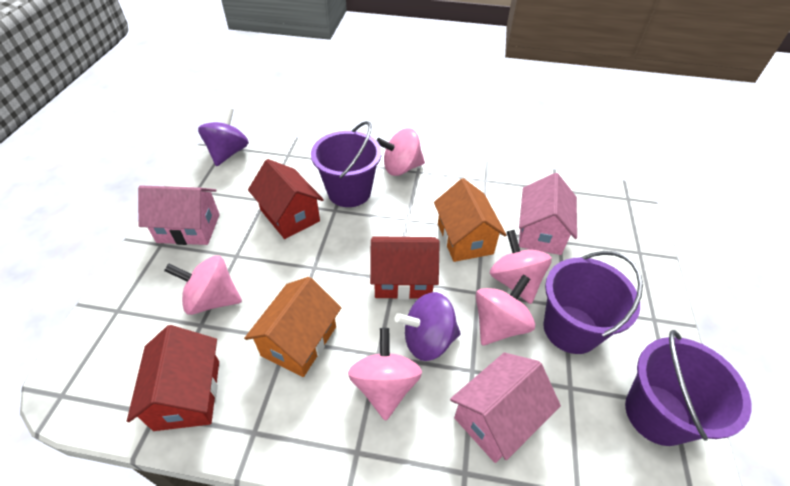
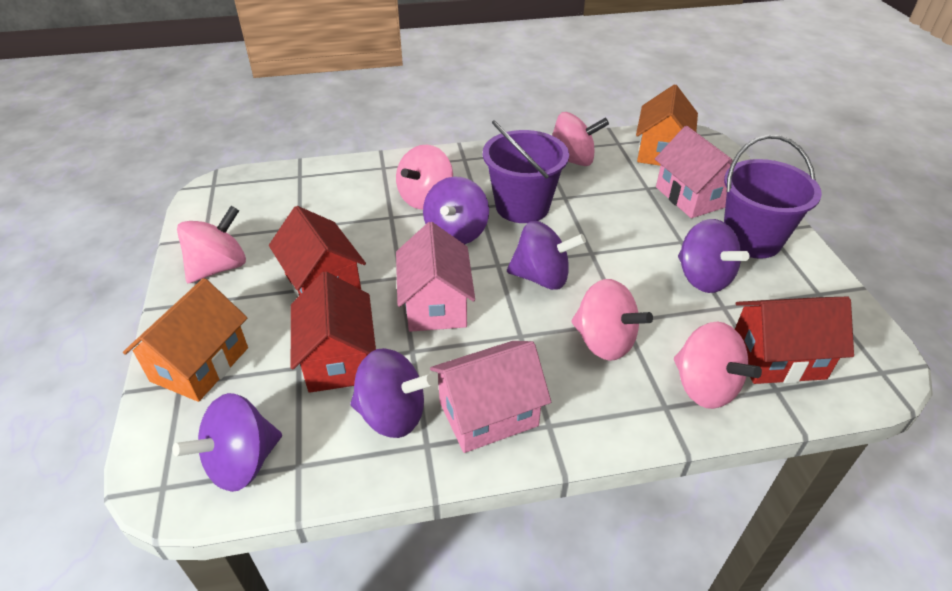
purple bucket: [311,121,382,207] [543,251,643,354] [625,330,751,446] = 3 -> [483,120,569,223] [724,135,822,259] = 2
purple spinning top: [198,108,249,166] [395,292,461,361] = 2 -> [172,393,282,492] [350,348,435,438] [423,176,489,244] [507,221,586,290] [678,219,749,293] = 5

